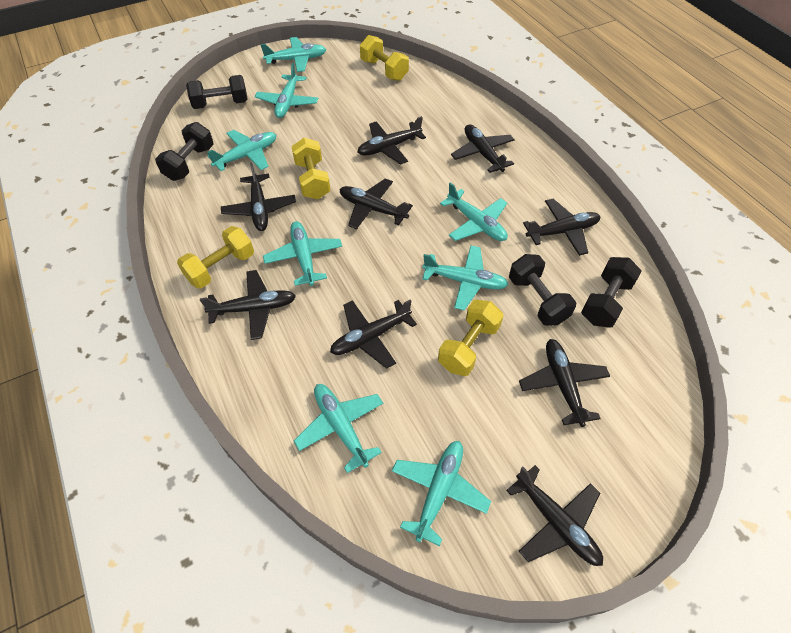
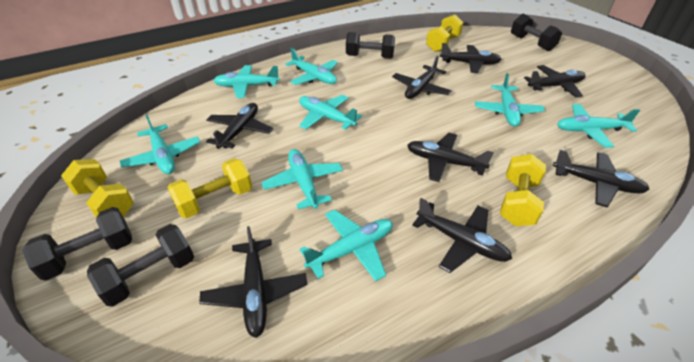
black plane: [200,270,296,340] [221,162,296,231] [330,299,417,369] [339,178,413,229] [357,116,426,165] [451,124,515,173] [506,465,603,566] [519,339,610,427] [523,199,600,256] = 9 -> [199,226,307,338] [206,103,273,149] [392,56,452,99] [407,133,494,182] [412,198,512,273] [440,43,502,73] [524,65,585,97] [553,150,650,208] = 8

